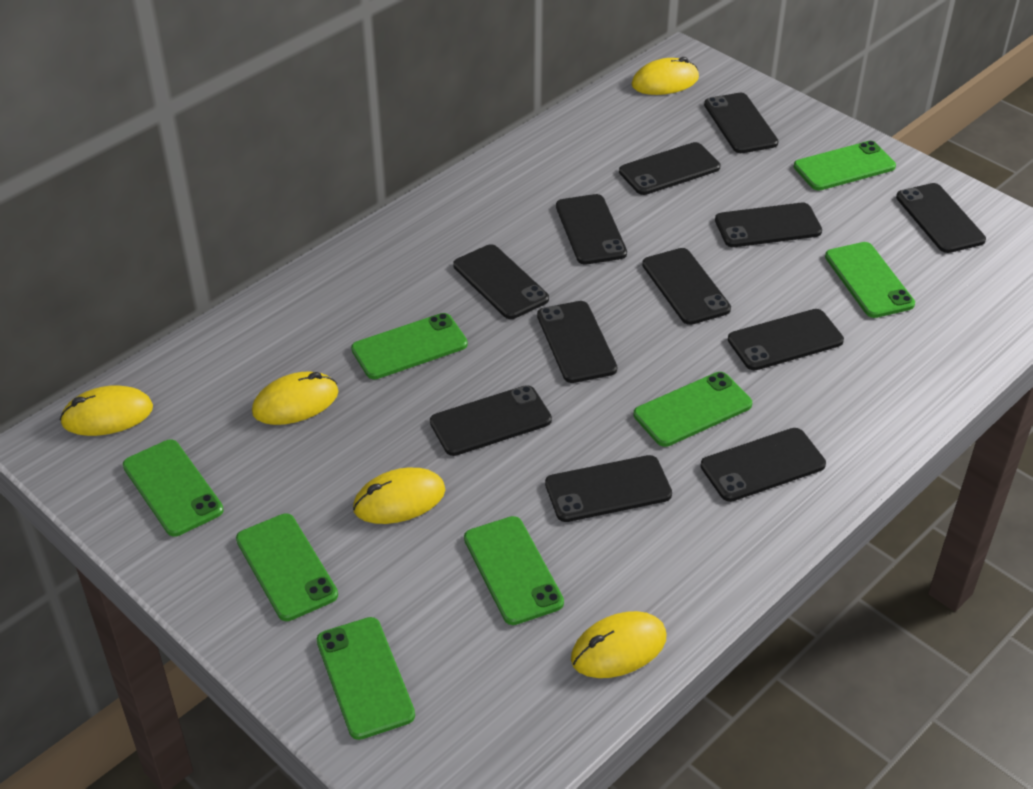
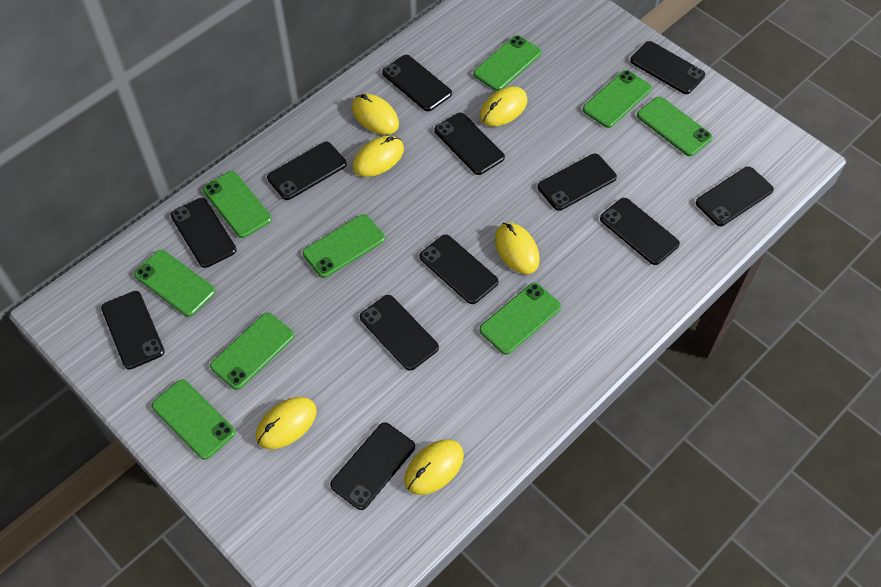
green phone: [123,440,224,537] [236,513,338,621] [317,617,415,740] [351,313,468,379] [464,516,564,625] [633,372,752,447] [794,141,896,190] [825,242,915,318] = 8 -> [134,250,215,317] [152,379,236,460] [203,171,272,238] [210,313,294,390] [303,214,385,278] [473,35,541,91] [479,283,561,355] [583,70,652,128] [637,96,712,156] = 9
yellow mouse: [60,385,153,436] [252,372,338,425] [353,467,445,524] [571,611,667,678] [631,57,699,95] = 5 -> [256,397,317,449] [352,94,399,135] [353,136,404,177] [404,439,464,495] [480,86,528,127] [495,223,540,274] = 6

